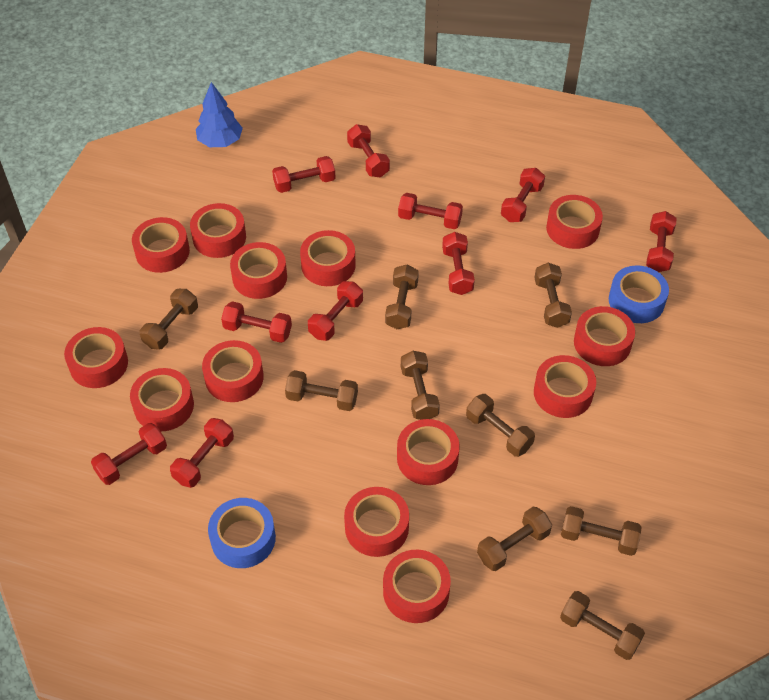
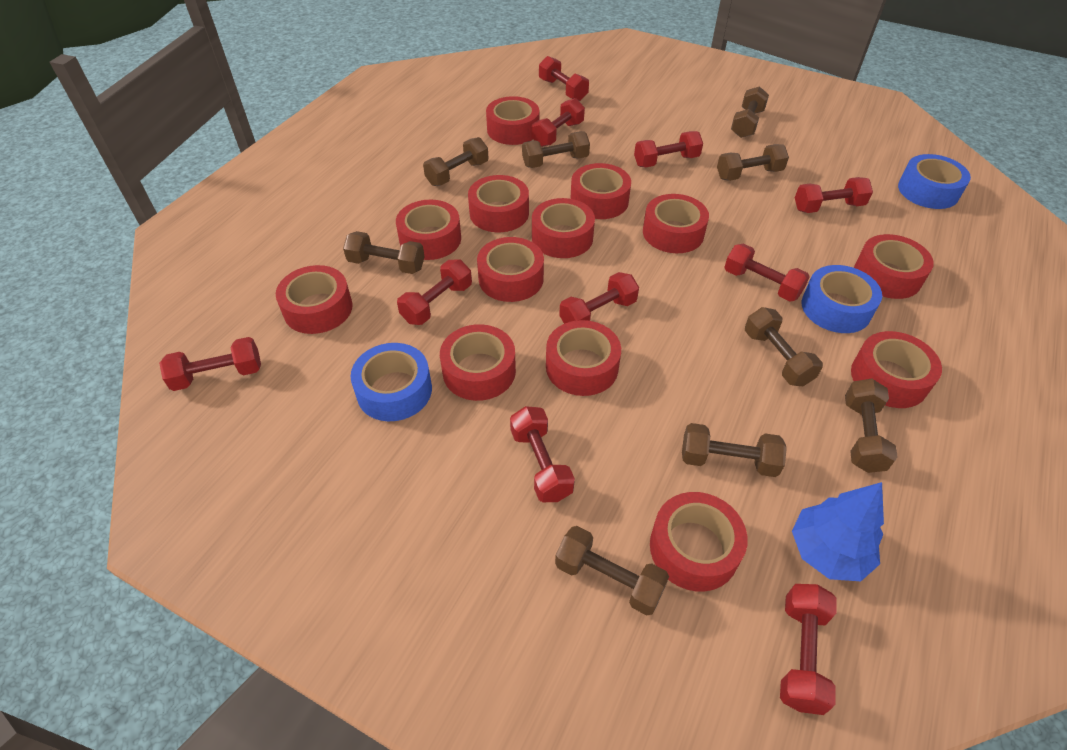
blue tape: [208,498,276,568] [609,266,669,323] = 2 -> [350,343,432,421] [802,265,882,333] [898,154,971,209] = 3

